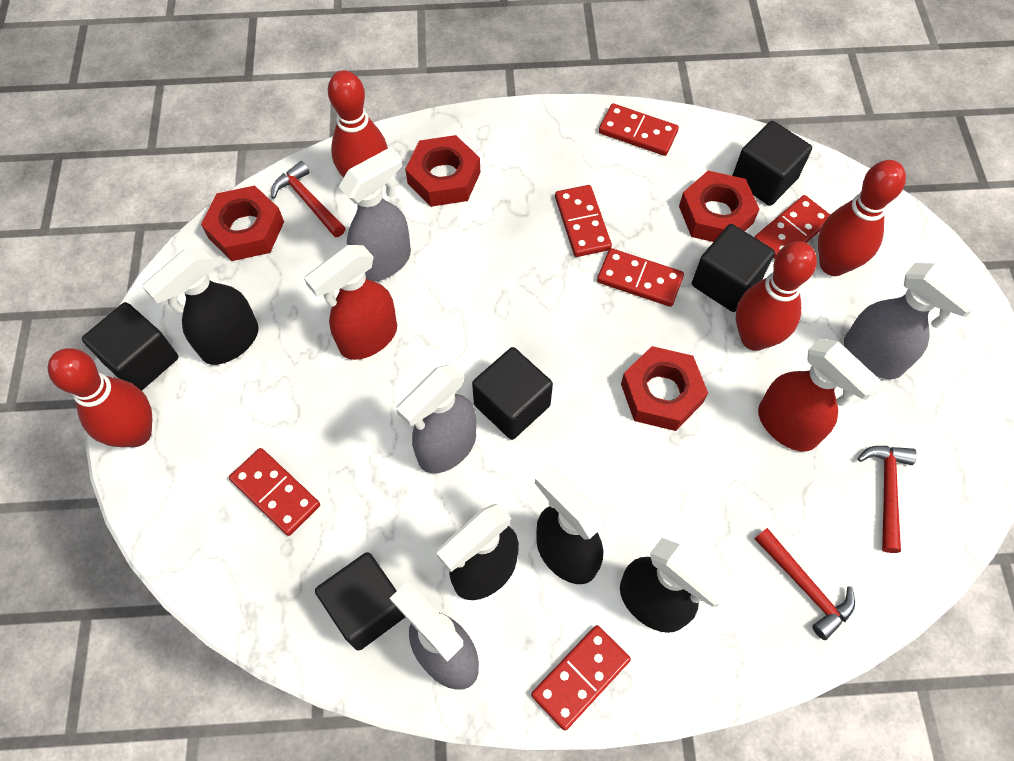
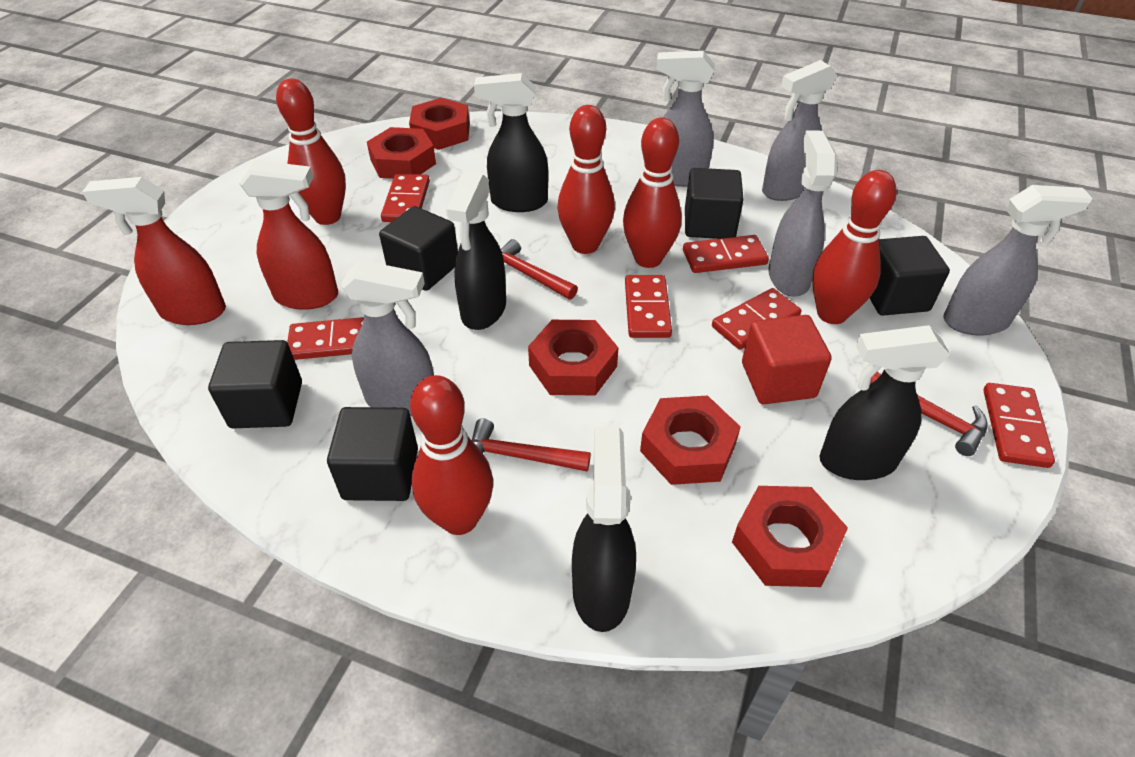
grey spray bottle: [339,147,411,282] [390,583,479,690] [396,364,476,473] [844,263,981,379] = 4 -> [341,260,434,416] [656,51,715,187] [762,60,837,201] [768,130,837,297] [943,185,1093,335] = 5
red bowling pin: [48,348,152,447] [328,70,388,177] [736,241,817,351] [818,160,906,276] = 4 -> [276,78,346,225] [410,375,493,535] [557,105,615,254] [623,118,682,268] [812,170,896,324] = 5
red cube: none = 0 -> [742,315,832,404] = 1
red nut: [201,186,284,261] [405,135,480,207] [621,346,708,431] [679,171,759,242] = 4 -> [367,127,436,179] [409,98,470,150] [528,320,619,395] [640,396,741,485] [732,486,848,587] = 5

